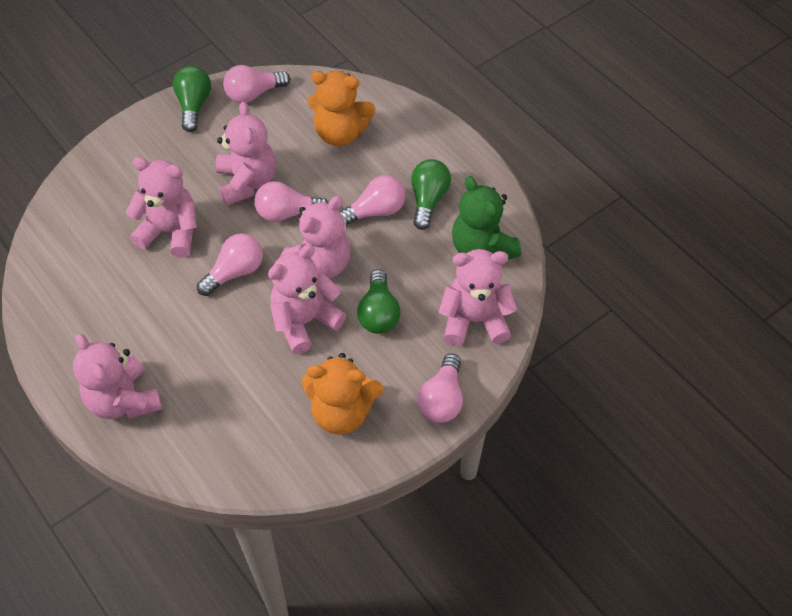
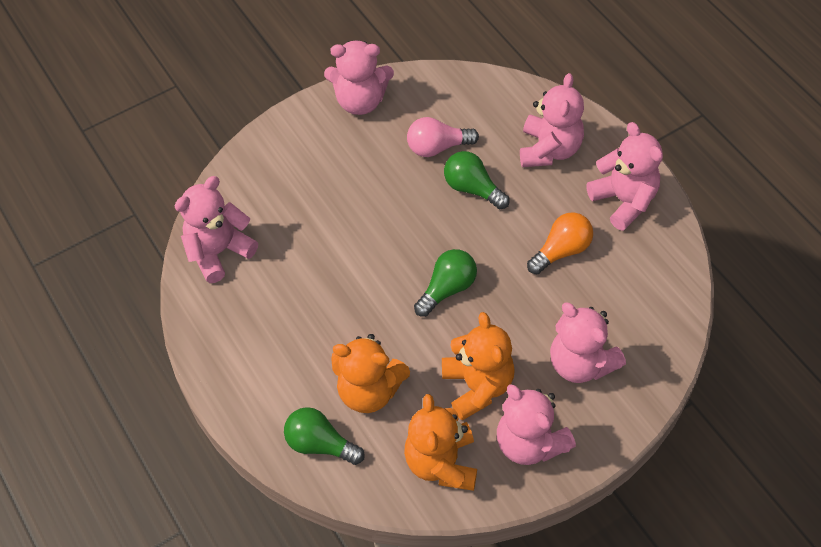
green teddy bear: [452,176,521,259] = 1 -> none = 0
orange light bulb: none = 0 -> [527,212,593,274] = 1
orange teddy bear: [302,353,383,434] [307,71,375,146] = 2 -> [331,334,410,413] [404,394,477,491] [442,312,515,421] = 3
pink light bulb: [197,233,263,296] [223,65,290,103] [254,181,329,222] [340,175,406,226] [417,353,463,423] = 5 -> [407,117,479,157] = 1

